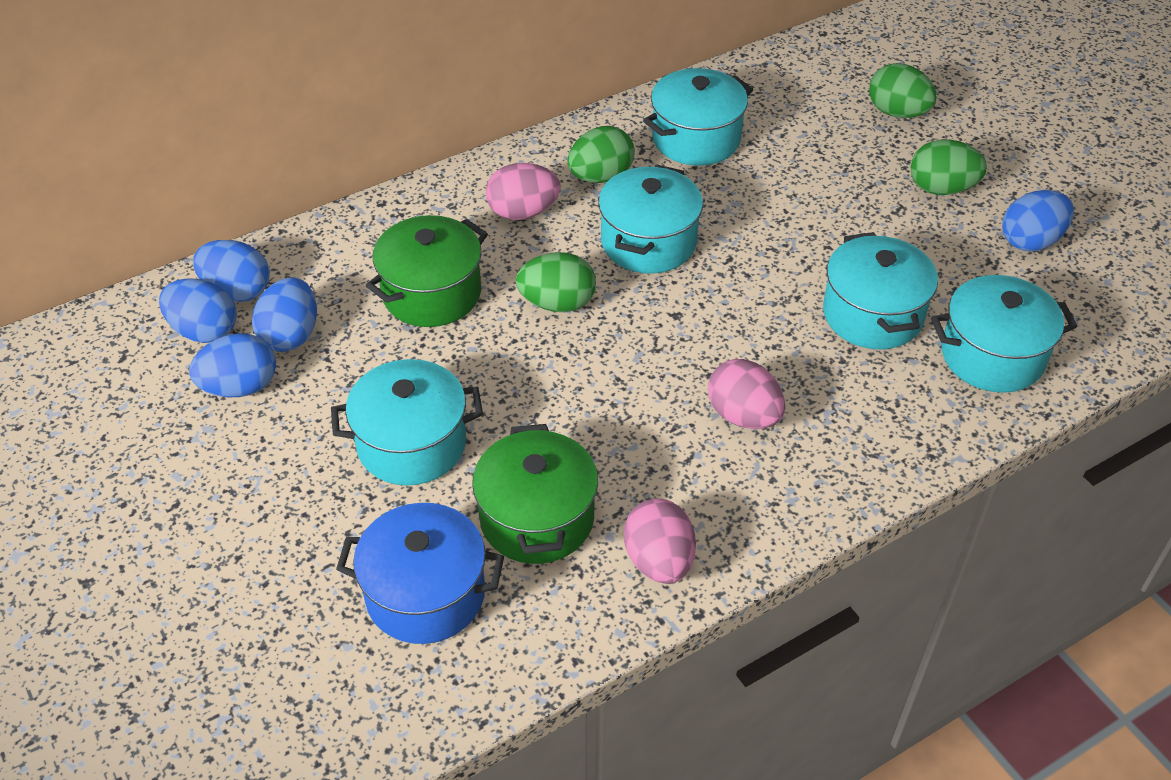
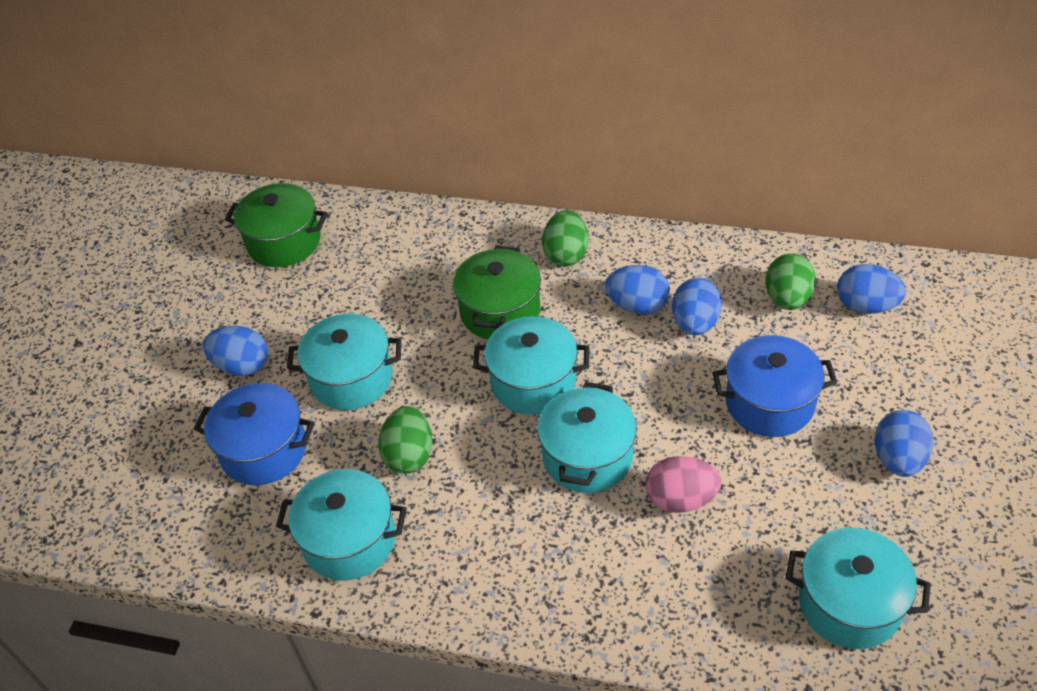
blue pot: [336,503,504,644] = 1 -> [194,383,315,485] [712,335,837,437] = 2
green egg: [516,252,596,312] [567,126,635,183] [869,63,937,118] [910,139,987,195] = 4 -> [378,406,432,474] [542,210,589,267] [765,253,816,310] = 3
pink egg: [486,163,560,220] [624,499,696,584] [708,359,785,429] = 3 -> [646,456,722,513] = 1

